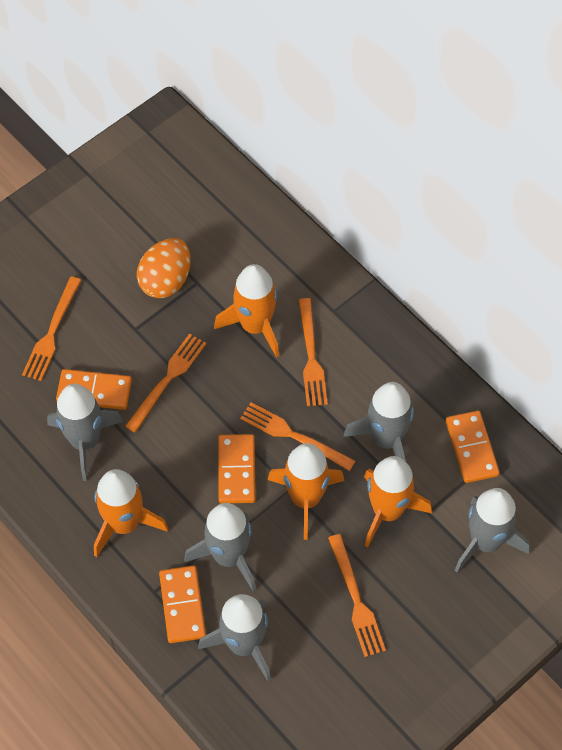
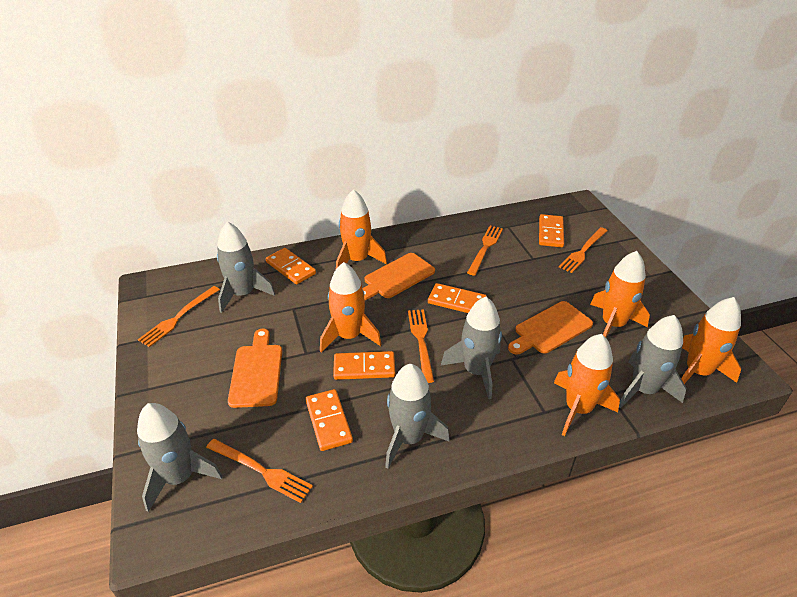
orange cutting board: none = 0 -> [228,329,282,408] [362,253,435,300] [508,301,593,355] = 3
orange domino: [56,369,132,410] [159,565,206,643] [218,434,256,504] [446,410,500,483] = 4 -> [266,248,316,285] [305,389,353,451] [333,351,395,380] [428,283,487,313] [539,214,564,247] = 5
orange egg: [137,238,191,298] = 1 -> none = 0
orange rocket: [94,469,168,557] [214,264,279,358] [267,443,345,540] [364,456,432,547] = 4 -> [320,262,382,353] [336,189,387,269] [554,334,620,436] [590,251,650,337] [681,297,741,384] = 5

